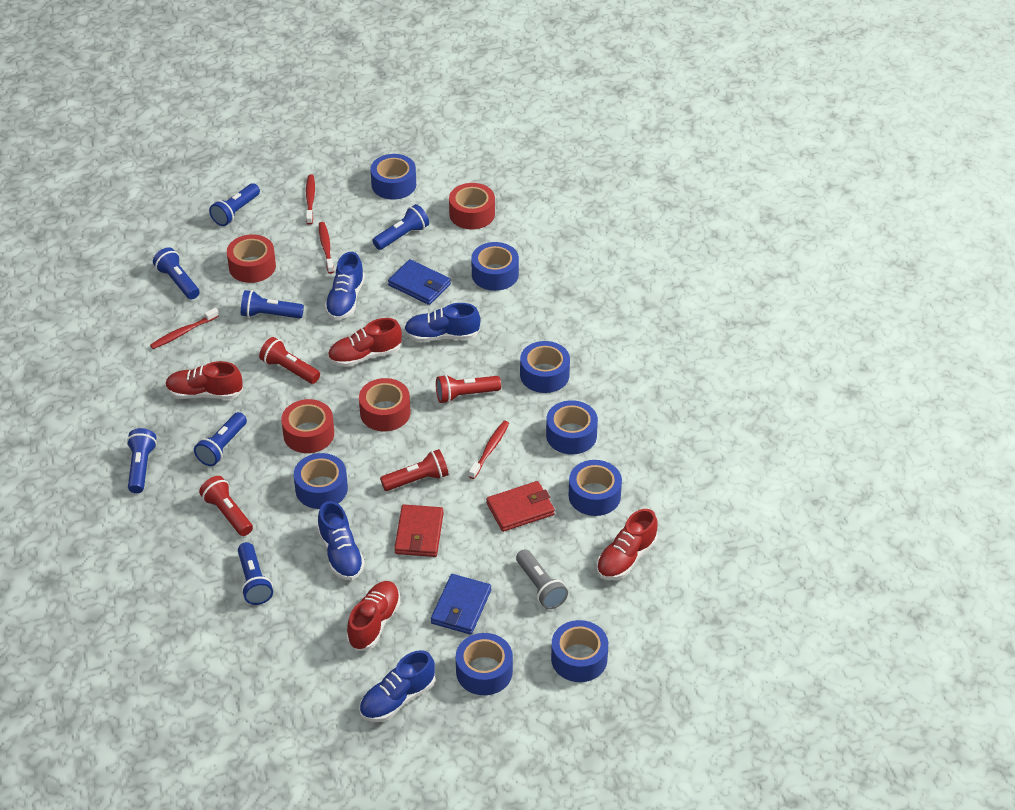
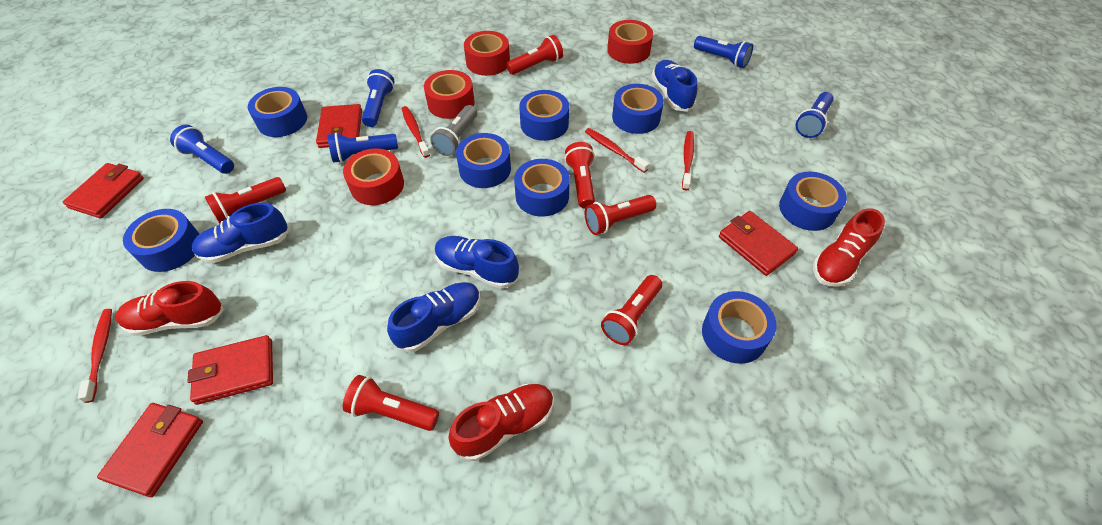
blue flashlight: [127,428,157,493] [153,247,199,299] [194,412,247,466] [209,183,260,226] [238,542,273,605] [241,290,304,318] [373,204,429,250] = 7 -> [170,125,234,174] [328,132,398,163] [362,69,394,127] [694,36,753,68] [796,92,834,138] = 5
blue wallet: [388,259,451,305] [431,574,491,634] = 2 -> none = 0
red flashlight: [199,476,253,536] [259,337,320,384] [380,449,449,491] [436,375,501,403] = 4 -> [205,177,286,224] [343,375,439,431] [506,35,563,75] [565,142,595,209] [585,195,656,235] [601,275,662,345] = 6
red shoe: [165,361,243,399] [328,318,402,367] [346,581,401,651] [596,509,658,580] = 4 -> [115,281,224,336] [448,384,554,461] [813,208,885,287] = 3
red wallet: [394,504,444,557] [486,481,555,532] = 2 -> [62,163,144,218] [97,403,203,497] [187,335,273,405] [316,104,362,148] [719,211,798,276] = 5

